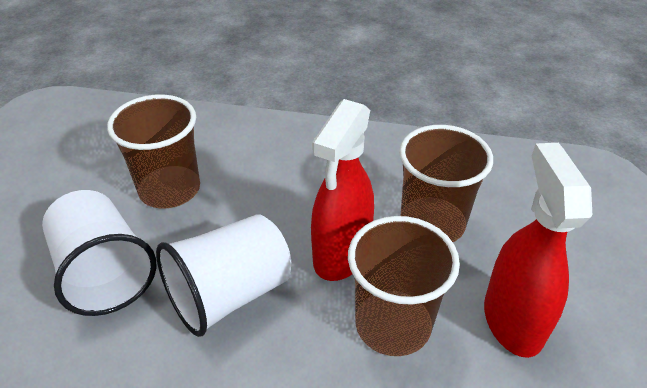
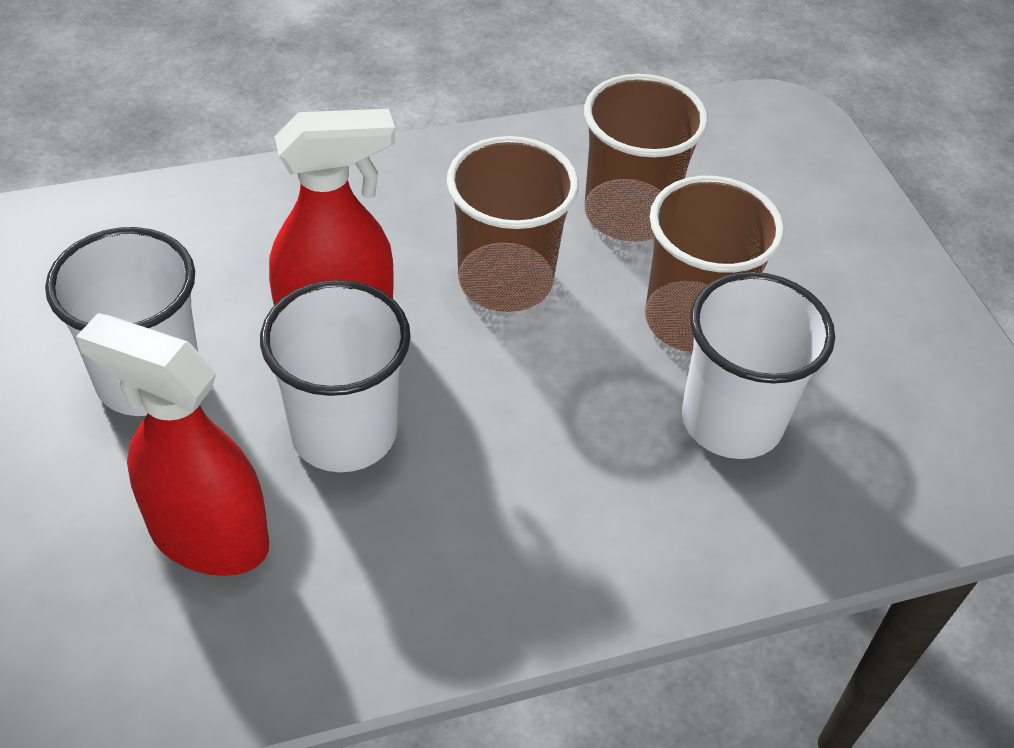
white cup: [42,190,157,316] [156,214,291,337] = 2 -> [45,227,198,416] [260,280,411,472] [682,272,835,459] = 3

